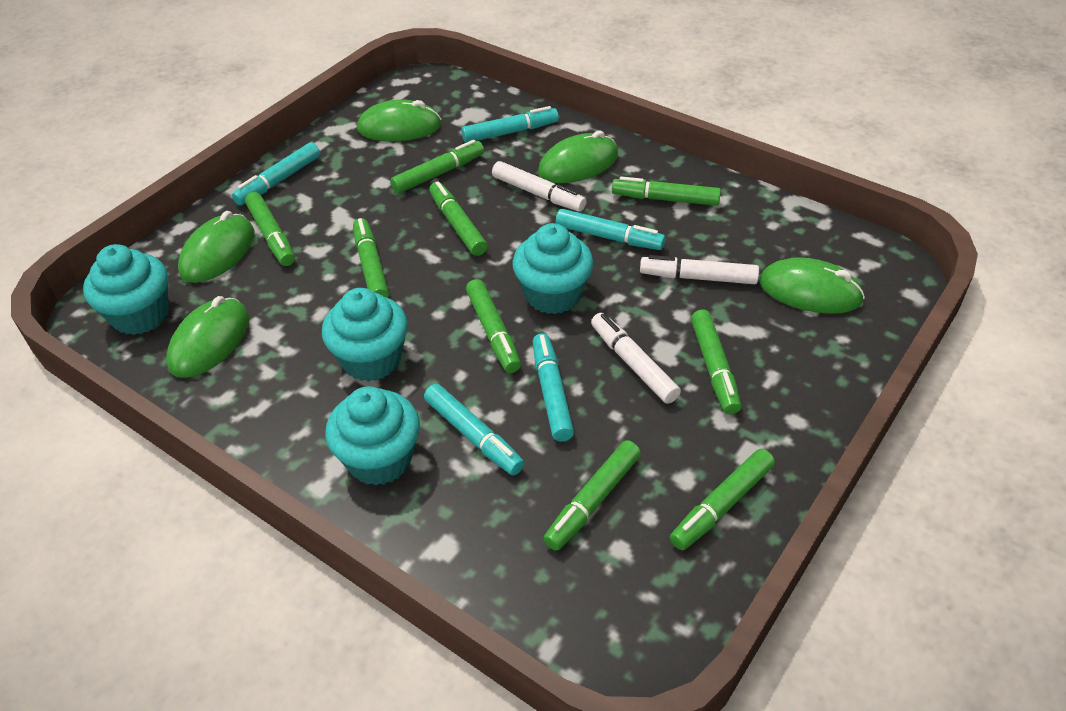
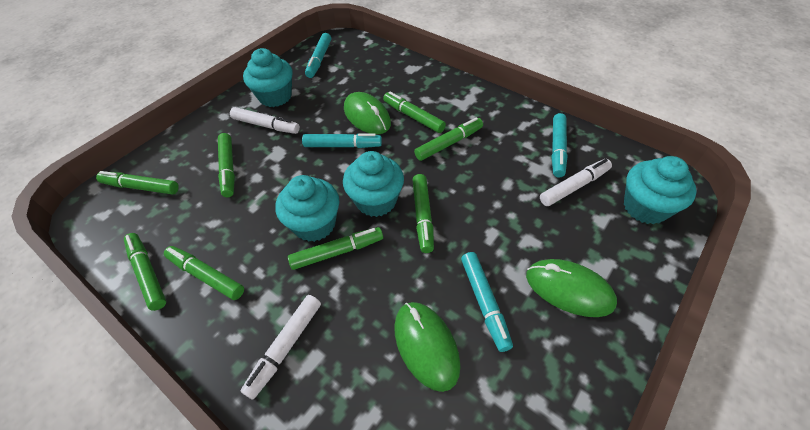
green marker: [245,192,295,266] [353,218,389,298] [390,140,484,193] [429,181,488,256] [466,279,521,373] [543,440,641,551] [612,176,721,206] [670,449,775,550] [691,310,741,415] = 9 -> [96,171,179,195] [124,233,166,311] [164,246,244,300] [218,133,235,197] [288,227,383,270] [383,92,446,133] [413,174,434,253] [414,117,483,161] = 8
green mouse: [166,296,249,378] [178,211,254,283] [357,99,442,141] [538,130,618,183] [760,257,865,314] = 5 -> [344,92,391,134] [394,302,460,392] [526,259,617,317] = 3
turquoise marker: [232,142,320,205] [424,384,524,475] [461,106,559,143] [533,333,574,442] [556,209,666,250] = 5 -> [302,133,382,148] [305,33,331,78] [461,252,513,352] [552,113,568,177] = 4

